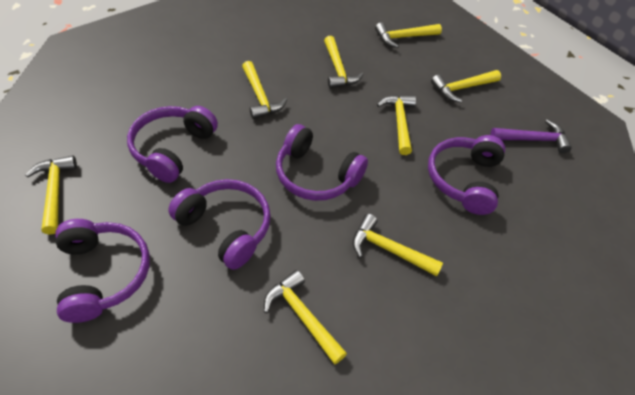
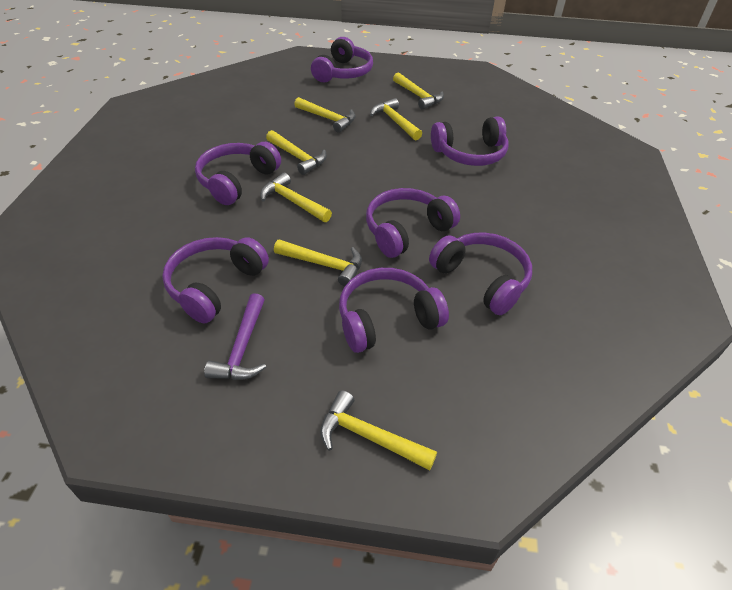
purple headphones: [55,219,150,323] [127,106,218,183] [168,179,271,270] [276,124,368,201] [428,135,505,215] = 5 -> [162,237,269,323] [195,142,281,205] [311,37,373,82] [339,268,449,353] [366,188,460,258] [429,233,532,315] [431,116,508,166] = 7
yellow hammer: [25,156,77,235] [242,61,287,119] [264,270,347,364] [324,36,364,88] [353,214,443,276] [375,22,442,48] [377,95,416,155] [431,70,501,102] = 8 -> [260,173,332,222] [266,130,327,175] [274,239,362,287] [294,97,356,133] [320,390,437,471] [370,98,422,140] [393,72,444,109] = 7

